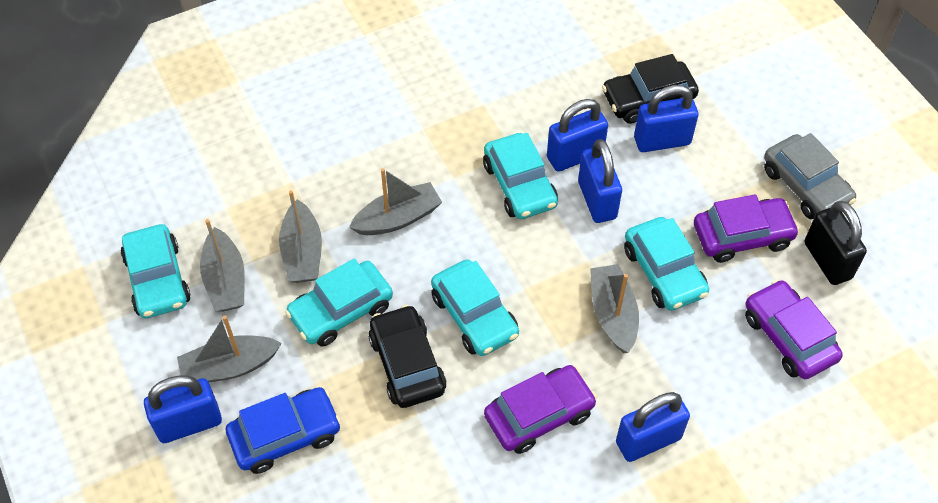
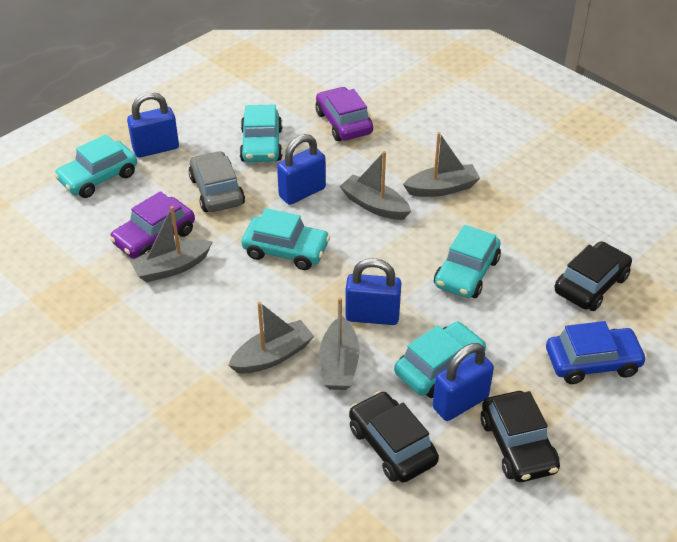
black car: [368,305,447,408] [602,54,699,124] = 2 -> [349,391,439,483] [481,391,560,482] [554,241,632,311] = 3
black padlock: [805,201,867,285] = 1 -> none = 0
blue padlock: [144,375,222,443] [547,99,608,172] [578,139,622,223] [616,392,690,462] [634,85,698,152] = 5 -> [127,92,179,158] [277,134,326,205] [345,258,401,325] [433,343,494,421] = 4
purple car: [484,365,597,454] [694,194,800,263] [745,280,843,379] = 3 -> [110,191,195,259] [315,87,373,141] = 2

